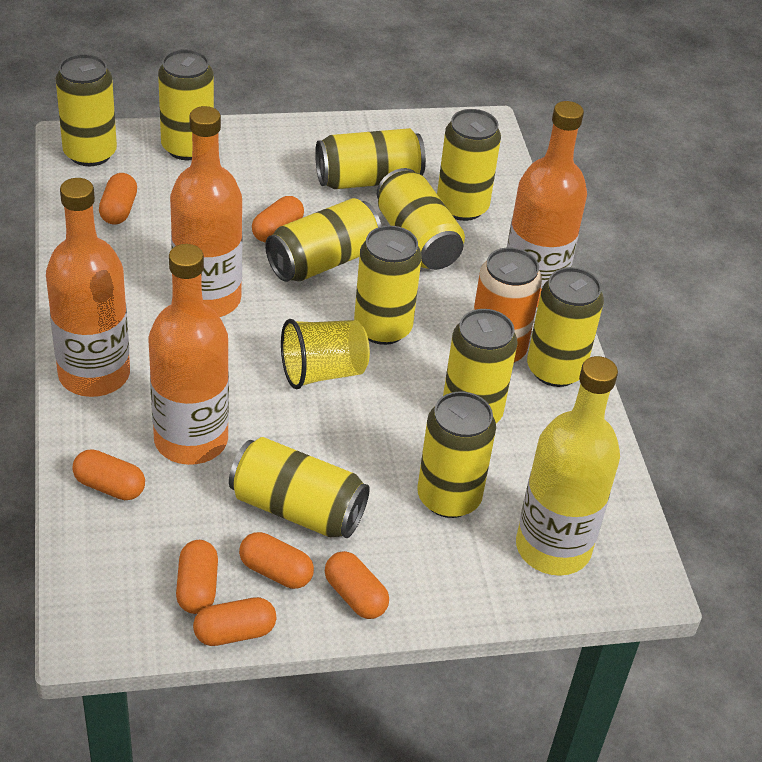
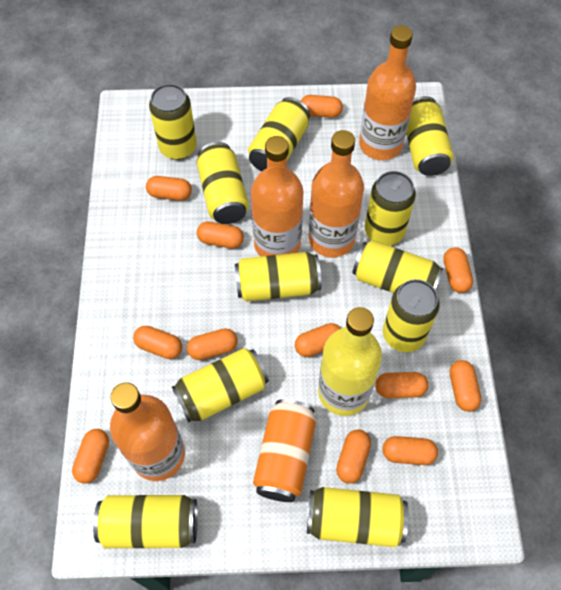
orange capsule: [72,449,145,500] [99,173,137,224] [176,540,218,614] [193,597,276,646] [239,532,314,589] [252,196,304,242] [325,551,389,619] = 7 -> [72,429,109,484] [133,326,182,359] [146,176,192,201] [187,328,238,360] [197,222,244,249] [295,323,341,357] [301,95,343,118] [336,430,371,484] [375,372,428,398] [382,436,438,465] [443,247,473,293] [450,360,481,412] = 12
yellow cup: [281,319,370,389] = 1 -> none = 0

